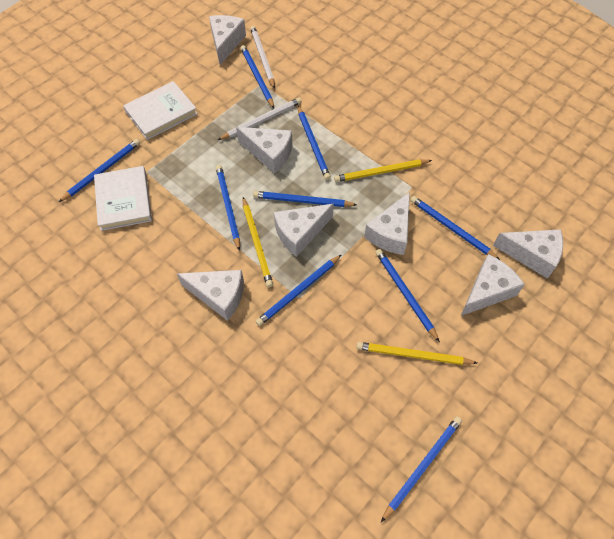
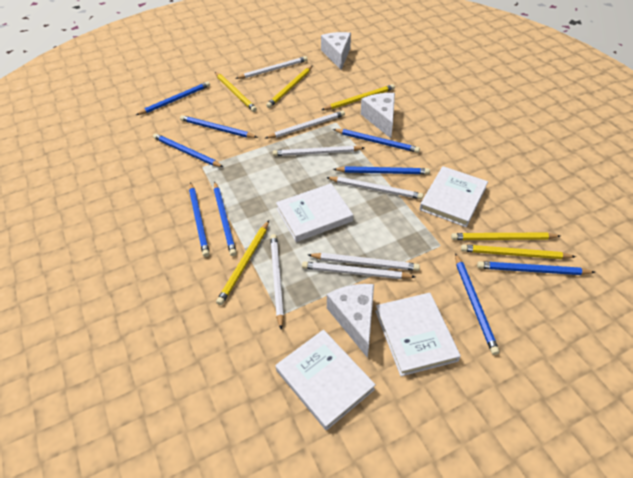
white book: [94,166,152,231] [123,81,198,140] = 2 -> [276,183,353,242] [276,330,376,431] [375,293,461,376] [420,166,488,227] = 4
white cheese: [177,270,244,321] [209,15,246,65] [236,127,292,173] [274,204,334,257] [364,192,410,255] [461,254,525,316] [493,229,563,279] = 7 -> [321,32,351,70] [327,284,374,358] [361,93,395,138] = 3
white pencil: [218,98,302,140] [250,26,275,89] = 2 -> [235,56,308,79] [266,110,345,139] [270,234,284,330] [273,146,364,156] [302,261,415,279] [308,253,420,271] [326,177,424,199] = 7
yellow pencil: [243,197,273,287] [334,159,432,182] [356,342,477,365] = 3 -> [215,72,257,112] [216,221,269,305] [266,66,312,108] [321,84,395,110] [451,233,560,240] [461,245,576,259] = 6

